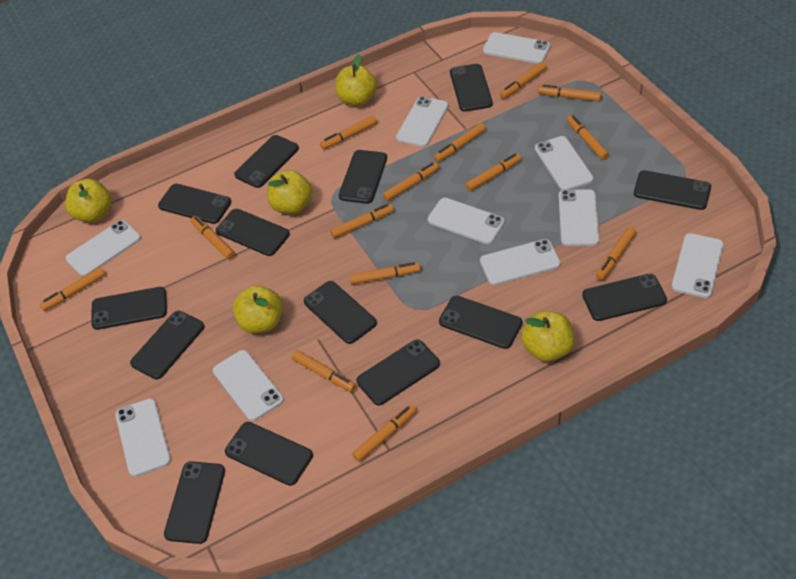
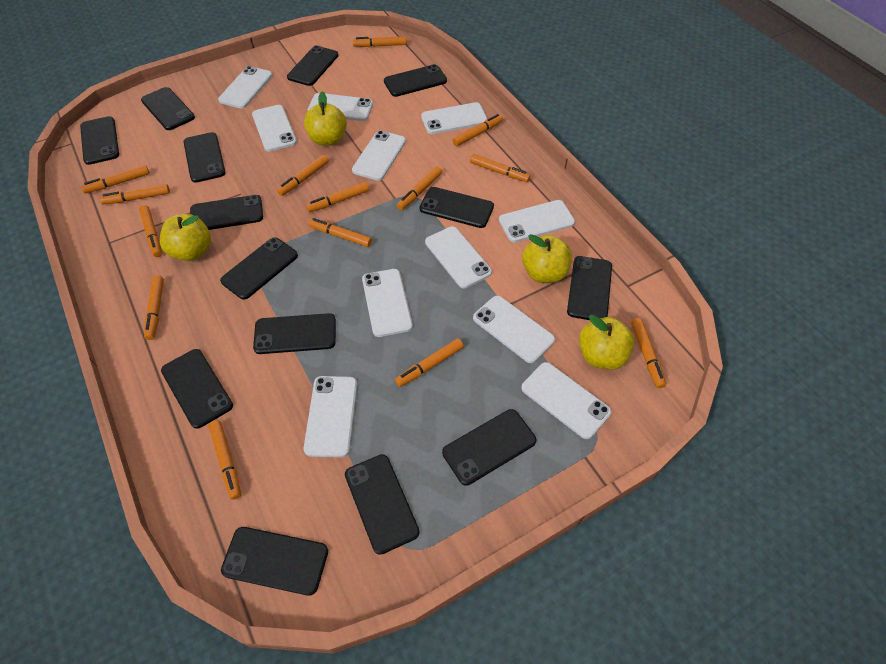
white phone: [66,220,141,277] [115,398,171,477] [213,350,284,421] [396,96,448,147] [428,198,505,244] [480,239,561,285] [483,32,550,64] [535,136,594,190] [559,189,599,246] [672,233,723,298] = 10 -> [218,66,272,109] [252,105,297,152] [304,376,357,457] [308,93,373,121] [352,130,406,181] [362,269,413,337] [421,102,487,134] [425,226,492,289] [473,296,555,363] [499,200,575,242] [521,362,611,439] = 11
yellow apple: [65,179,112,222] [233,285,283,333] [267,170,312,214] [335,54,377,106] [522,311,574,362] = 5 -> [160,213,211,261] [304,91,347,146] [522,234,572,283] [579,315,635,370] = 4

